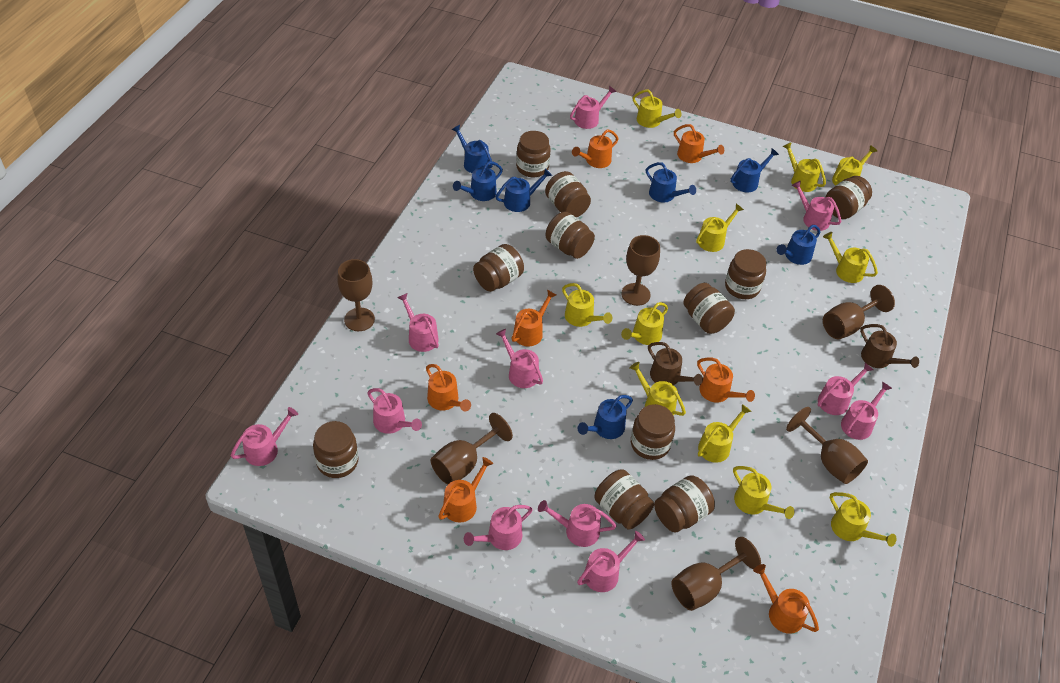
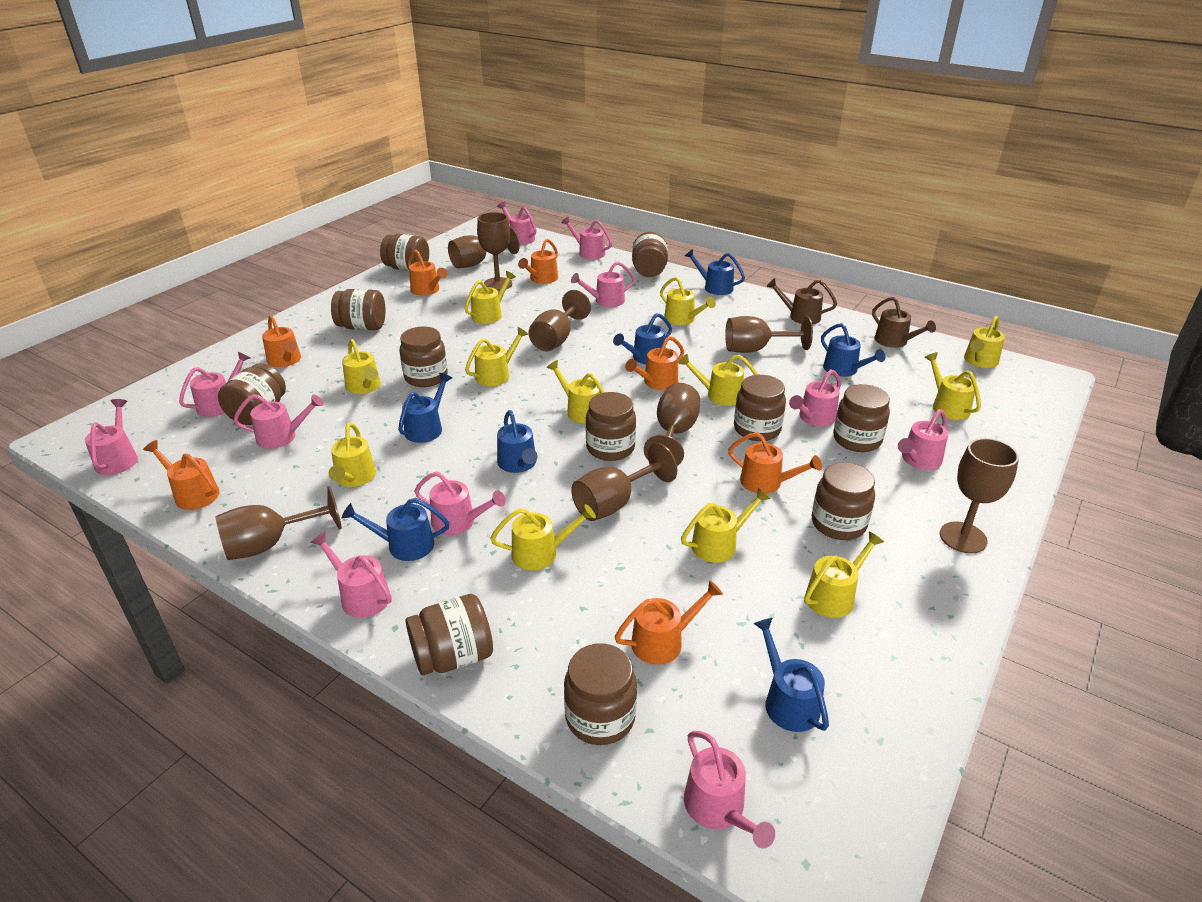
brown goblet: [337,259,375,331] [431,413,513,485] [621,235,660,306] [671,537,761,611] [786,407,868,484] [823,285,895,339] = 6 -> [216,486,342,560] [448,227,520,268] [477,212,512,291] [529,290,591,351] [571,443,678,521] [644,383,700,466] [725,316,813,353] [940,438,1019,554] = 8
yellow watering can: [562,283,612,327] [621,302,668,345] [629,362,686,416] [633,89,681,128] [696,204,744,252] [698,404,752,463] [733,466,794,519] [783,142,826,192] [823,232,878,283] [830,492,896,547] [832,145,877,186] = 11 -> [329,422,376,487] [342,339,381,394] [464,271,516,324] [465,327,528,386] [490,504,596,570] [547,360,605,423] [660,277,716,325] [678,354,758,406] [681,488,770,563] [804,531,884,618] [924,352,981,420] [964,316,1005,368] = 12

